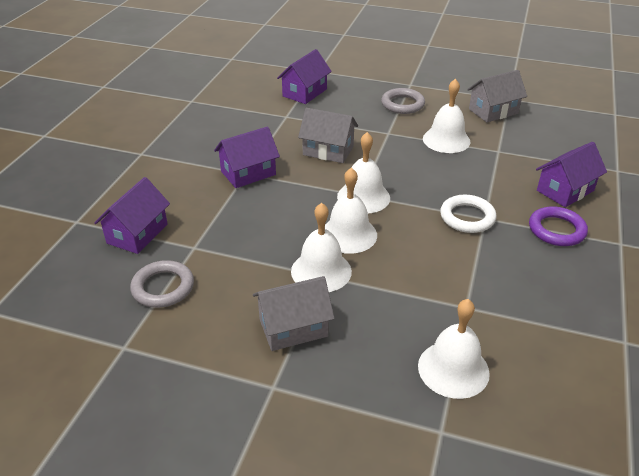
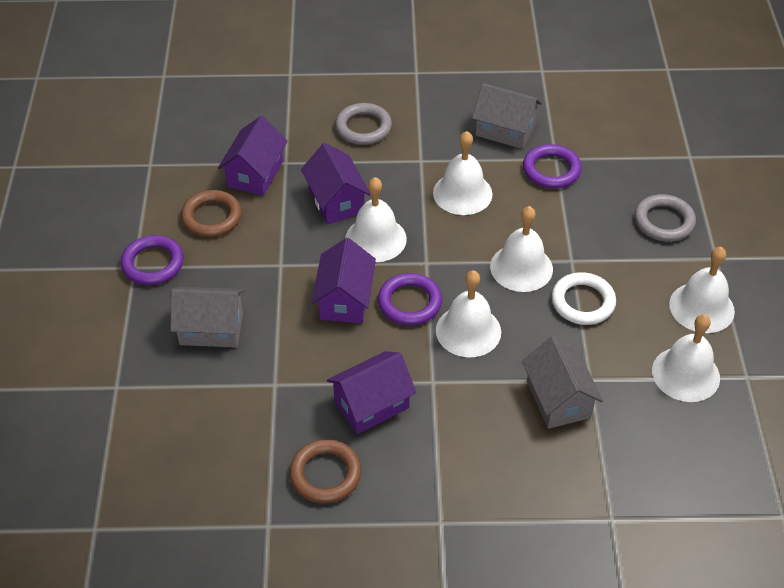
brown ring: none = 0 -> [181,190,242,237] [289,439,361,504] = 2
purple ring: [529,206,588,246] = 1 -> [121,235,184,285] [378,273,442,325] [523,144,582,188] = 3
white bell: [291,203,352,292] [325,168,377,254] [337,132,390,213] [418,299,490,399] [423,79,471,153] = 5 -> [345,177,407,262] [433,131,492,215] [436,271,501,358] [490,206,553,292] [652,314,720,402] [669,247,735,333] = 6

